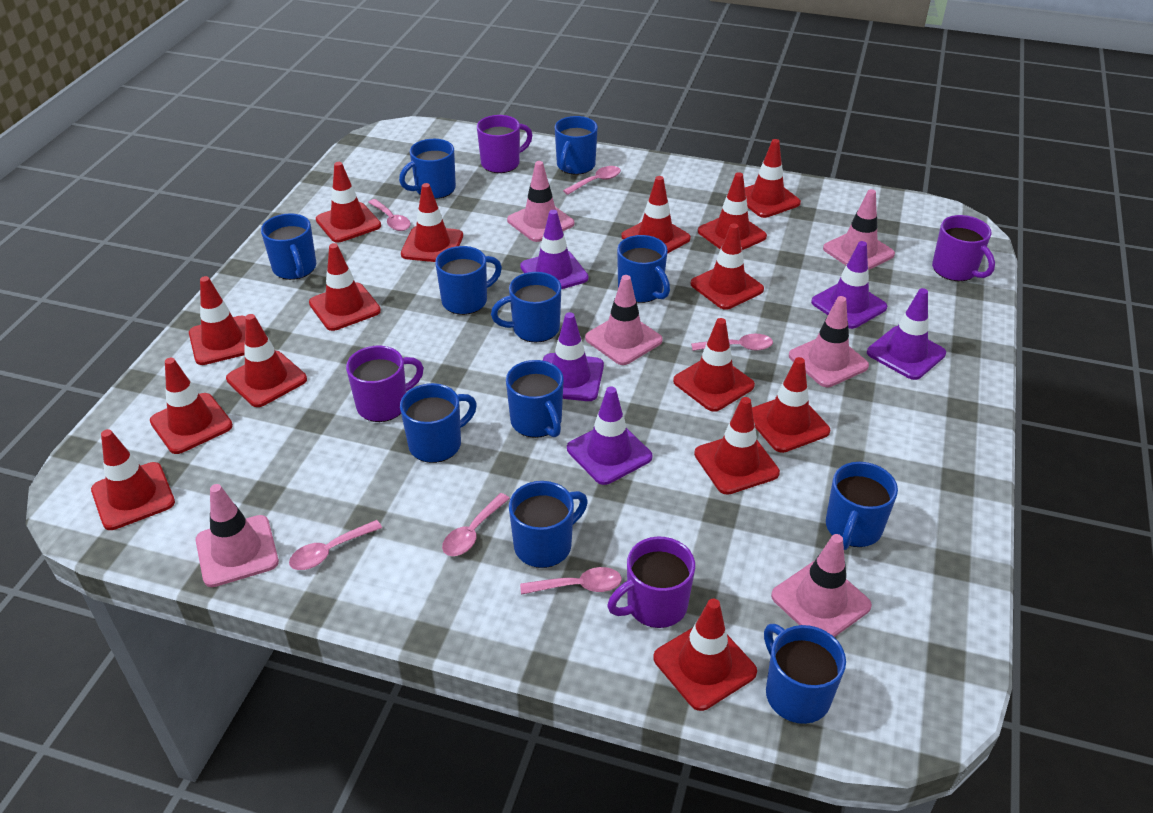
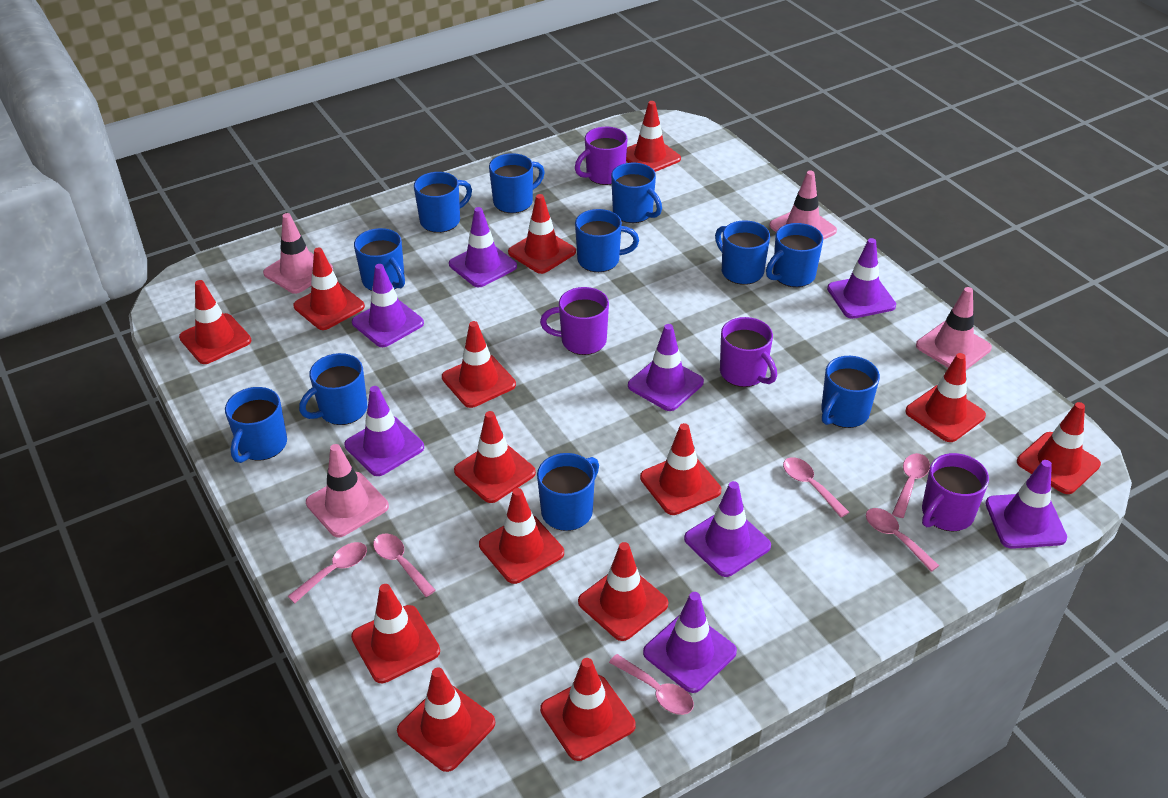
pink traffic cone: [196,484,279,587] [507,161,574,242] [585,275,663,365] [771,534,872,637] [789,296,869,387] [823,189,895,270] = 6 -> [263,213,333,294] [306,444,389,538] [769,170,837,240] [916,287,992,370] = 4
purple traffic cone: [520,210,589,289] [543,312,604,401] [567,386,652,485] [811,241,887,329] [867,288,946,380] = 5 -> [344,386,424,476] [352,264,424,347] [449,207,517,287] [628,324,704,411] [643,592,737,693] [684,481,771,577] [827,238,896,319] [985,460,1067,549] = 8
red traffic cone: [91,429,175,530] [150,358,233,454] [189,276,246,365] [226,314,307,407] [309,243,381,331] [316,162,381,242] [401,183,463,262] [621,176,691,254] [653,599,757,711] [673,318,755,412] [691,223,764,310] [694,397,780,495] [698,172,767,250] [745,139,801,218] [752,357,830,453] = 15 -> [179,280,251,364] [293,248,365,330] [351,584,440,683] [397,668,495,772] [442,321,516,408] [454,411,536,503] [479,488,564,584] [508,194,576,274] [540,658,636,761] [578,542,668,641] [626,101,681,172] [640,423,721,515] [905,353,986,442] [1017,402,1101,494] = 14

